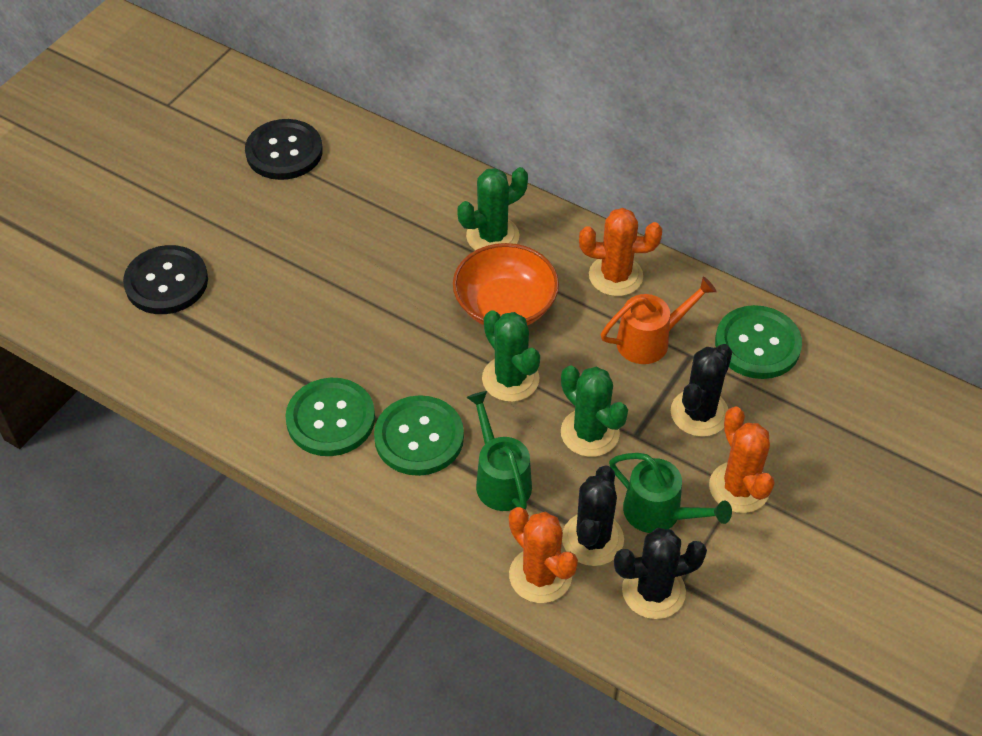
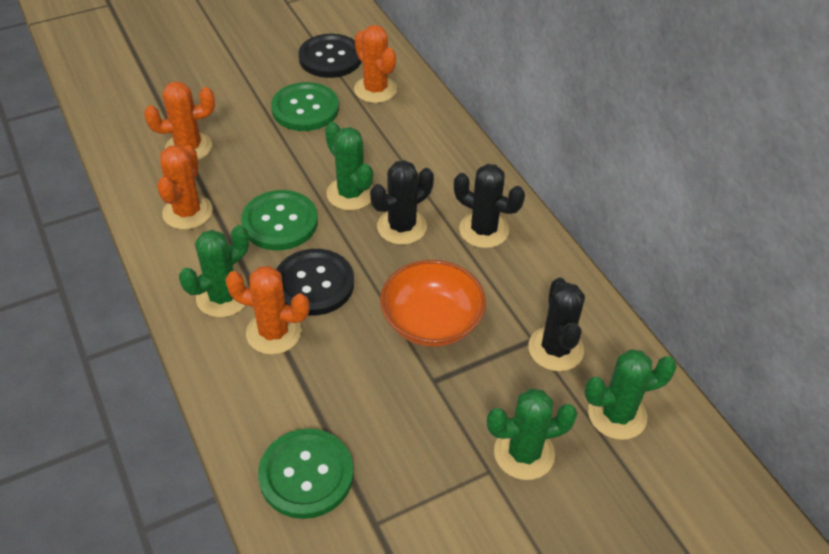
green cactus: [457,167,528,250] [482,310,540,402] [561,366,628,457] = 3 -> [179,225,249,318] [325,122,373,210] [487,389,578,480] [584,349,677,440] = 4
green watering can: [466,391,532,511] [609,453,732,533] = 2 -> none = 0
orange cactus: [509,507,578,603] [579,208,662,296] [709,406,775,513] = 3 -> [144,81,215,160] [157,145,213,230] [225,266,310,355] [354,25,397,103] = 4
orange watering can: [601,276,717,364] = 1 -> none = 0

